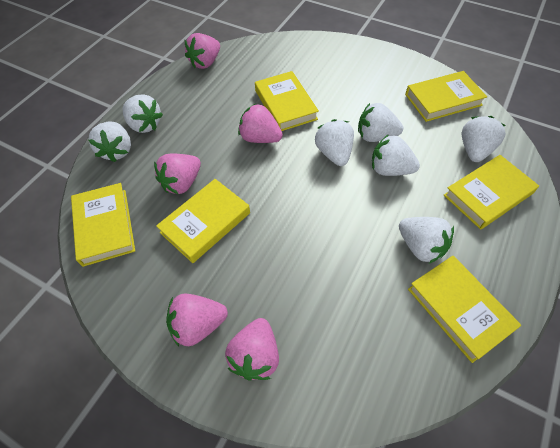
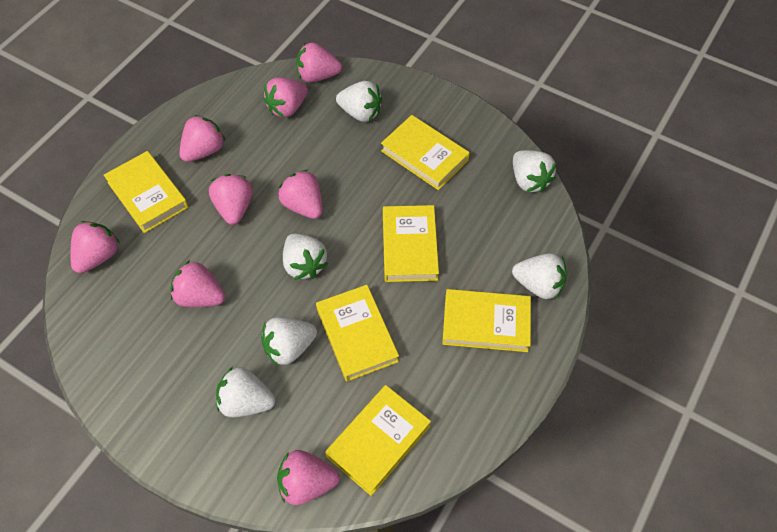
pink strawberry: [154,154,201,194] [166,294,228,346] [185,33,220,69] [225,318,279,381] [238,104,283,143] = 5 -> [70,221,120,273] [170,260,225,307] [179,115,225,162] [209,174,253,225] [263,77,308,118] [277,450,340,505] [278,170,323,219] [296,43,342,82] = 8
white strawberry: [88,122,131,162] [123,94,163,133] [315,119,354,166] [358,103,403,142] [372,134,420,176] [399,217,454,264] [462,116,506,162] = 7 -> [216,367,275,417] [261,317,317,366] [283,234,328,280] [336,81,382,122] [512,253,567,300] [513,150,556,193] = 6

